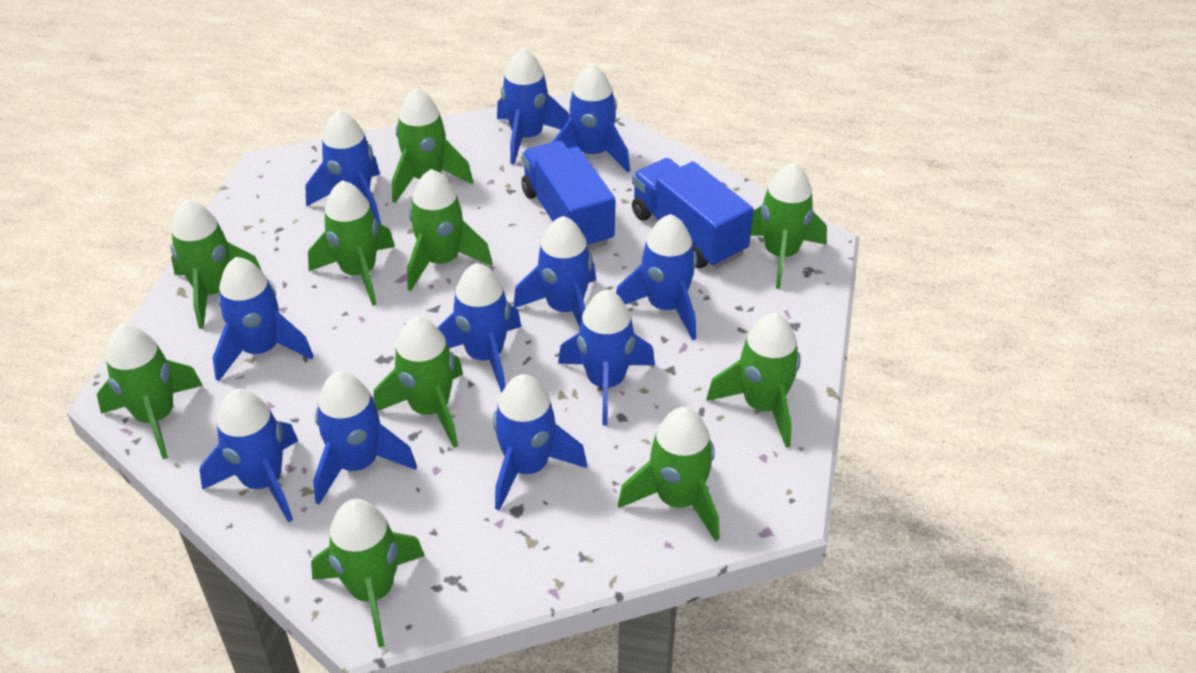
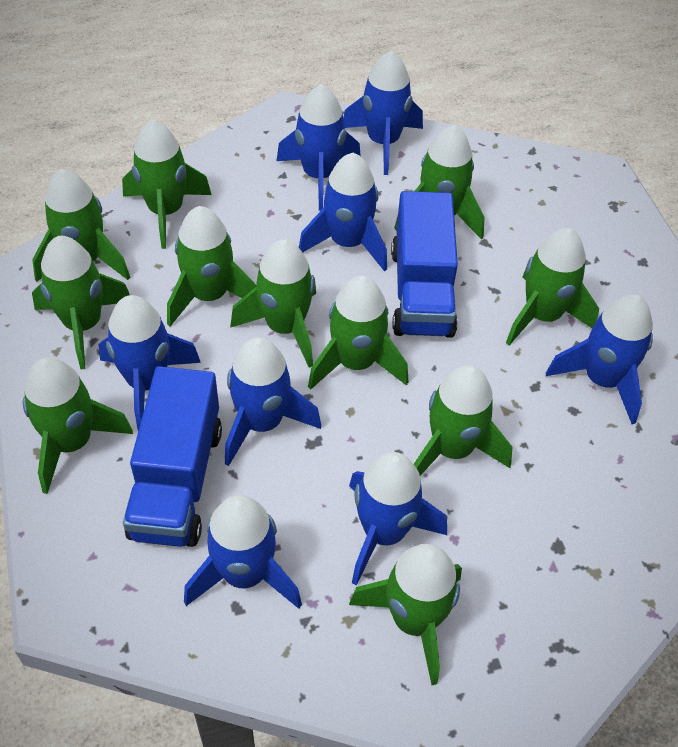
blue rocket: [200,389,298,523] [213,257,314,382] [305,110,381,224] [313,371,417,505] [437,263,521,393] [493,374,587,511] [497,48,569,165] [513,216,596,327] [553,64,630,172] [558,290,655,425] [616,214,697,340] = 11 -> [98,295,201,431] [184,495,302,609] [225,337,321,466] [277,84,361,211] [299,153,387,271] [343,51,423,175] [349,452,447,586] [546,294,653,424] = 8
green rocket: [97,324,203,459] [170,199,262,329] [308,180,395,306] [311,499,425,648] [373,316,463,448] [392,88,473,203] [407,169,492,291] [618,407,720,542] [706,313,801,448] [751,162,827,289] = 10 -> [23,357,133,494] [32,169,130,282] [32,236,130,369] [122,120,211,249] [167,206,256,326] [230,239,316,368] [308,276,408,390] [349,544,462,685] [394,125,485,239] [414,365,512,476] [506,228,599,345] = 11

